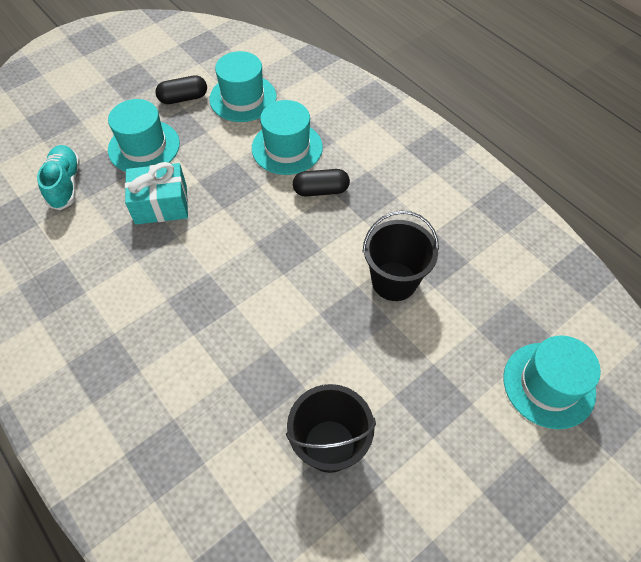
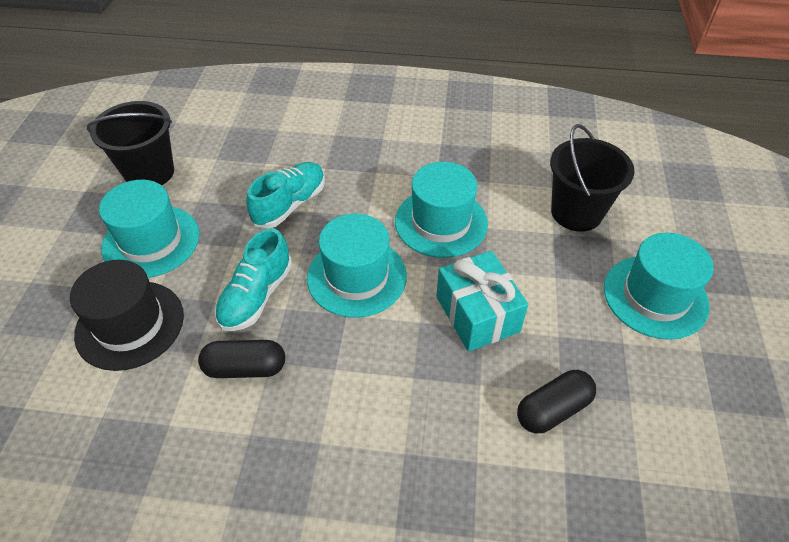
black hat: none = 0 -> [70,260,184,371] = 1
turquoise shoe: [37,145,80,210] = 1 -> [215,228,292,331] [246,162,325,228] = 2

